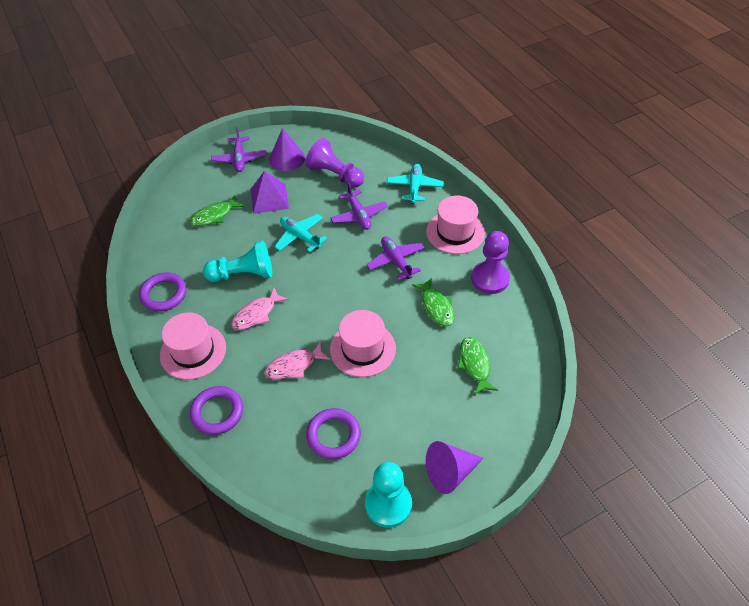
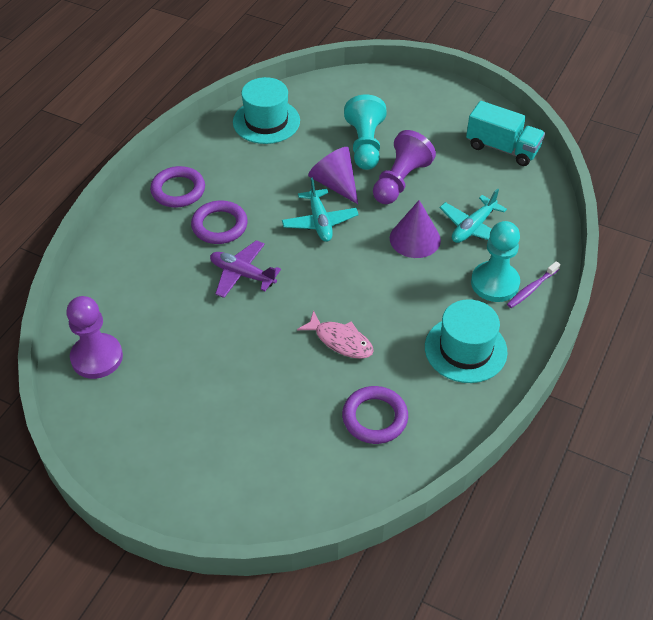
green fish: [190,195,245,226] [412,278,454,326] [457,337,498,395] = 3 -> none = 0
pink fish: [231,287,289,330] [265,341,331,379] = 2 -> [297,310,374,359] = 1
pink hat: [160,312,226,380] [330,310,396,377] [426,196,485,254] = 3 -> none = 0
purple plane: [212,127,267,172] [330,182,388,230] [366,237,425,280] = 3 -> [210,240,281,298] = 1
purple pyramid: [251,171,289,214] = 1 -> none = 0
purple toothbrush: none = 0 -> [507,261,560,308] = 1
turquoise hat: none = 0 -> [233,77,300,144] [425,299,508,383] = 2
turquoise truck: none = 0 -> [466,101,545,166] = 1

